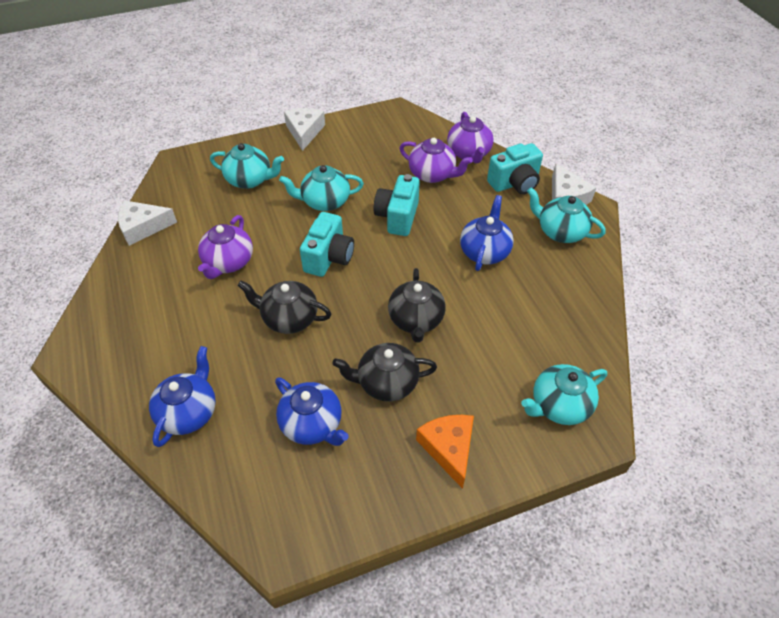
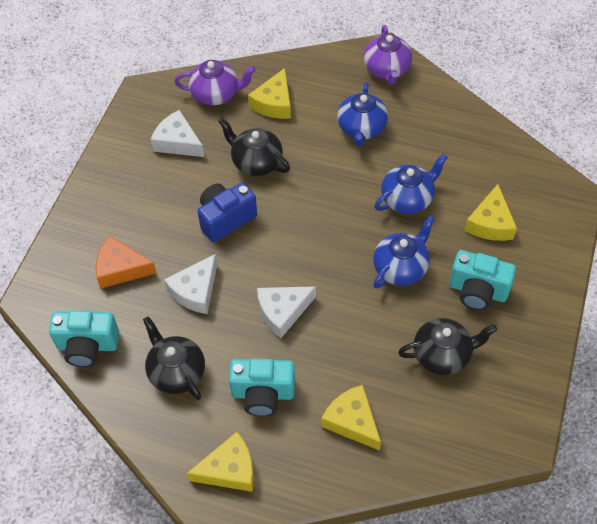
blue camera: none = 0 -> [198,183,257,243] = 1
purple teapot: [198,215,253,279] [400,138,473,183] [447,112,494,163] = 3 -> [174,60,256,105] [364,25,412,85] = 2
turquoise teapot: [210,143,284,189] [279,165,364,211] [521,364,607,425] [527,187,606,243] = 4 -> none = 0
yellow cheese: none = 0 -> [187,432,254,492] [248,68,291,119] [321,385,381,451] [464,184,517,241] = 4

